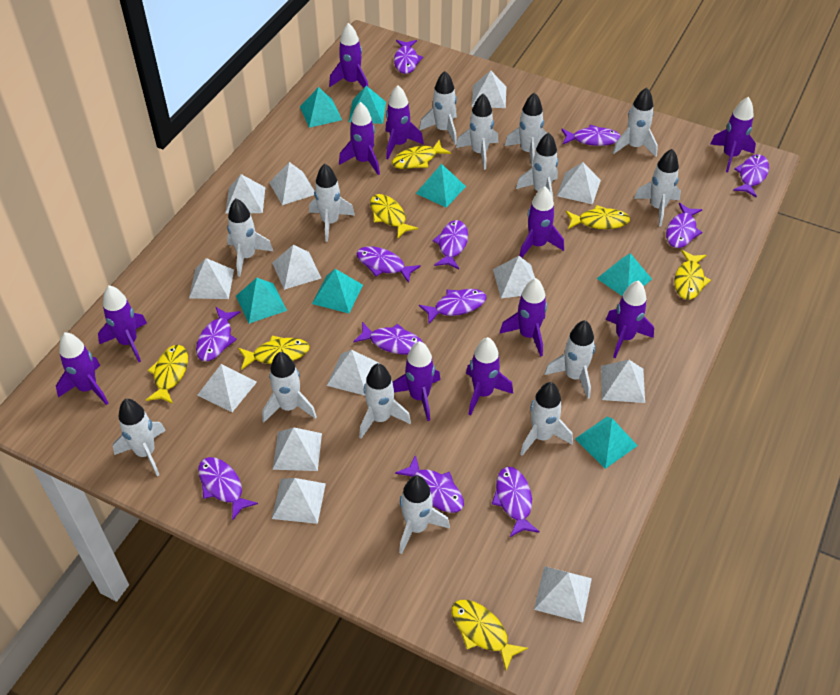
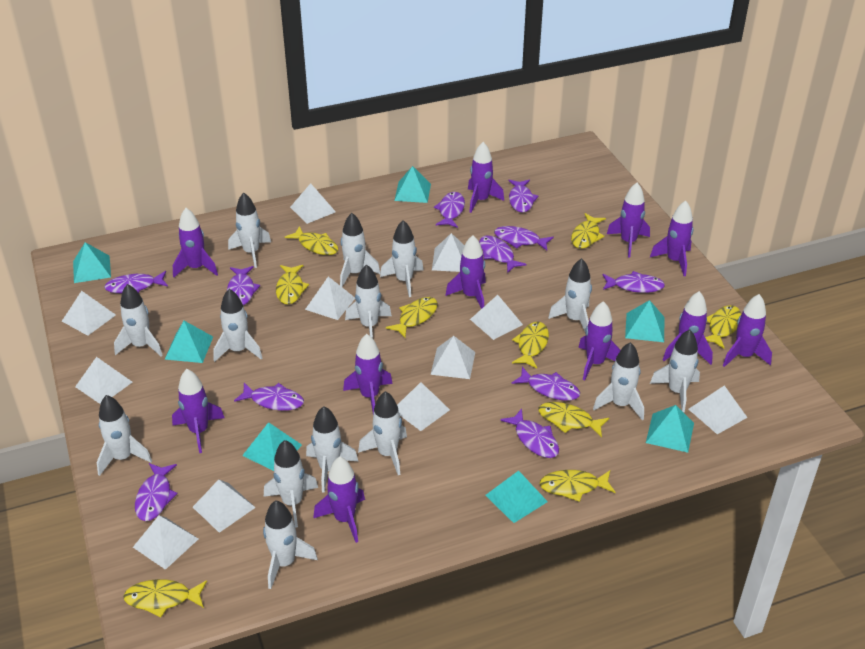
purple fish: [196,307,241,361] [198,457,258,521] [353,322,423,355] [357,246,421,283] [394,40,423,74] [395,455,464,513] [419,289,487,324] [433,220,468,269] [492,467,540,537] [561,124,621,146] [666,203,703,248] [733,154,769,198] = 12 -> [104,271,168,293] [135,463,178,521] [227,266,260,305] [234,383,304,411] [434,192,465,228] [479,235,527,273] [494,226,554,251] [500,409,559,458] [509,180,539,213] [512,367,580,401] [603,271,665,293] = 11
white pyramid: [189,258,234,299] [198,364,257,412] [225,174,265,214] [269,162,314,205] [272,245,321,290] [272,478,326,524] [273,427,322,471] [327,350,380,396] [472,70,506,108] [493,256,535,298] [534,566,592,622] [557,162,601,204] [601,360,645,403] = 13 -> [62,291,116,336] [75,357,132,404] [133,515,198,570] [193,480,256,533] [290,183,336,224] [305,277,355,320] [397,382,450,431] [430,336,475,379] [432,233,465,272] [470,295,523,340] [688,385,748,434] = 11
yellow fish: [146,345,188,404] [238,336,310,370] [370,194,418,239] [392,139,451,169] [452,600,528,670] [566,205,630,229] [674,250,711,300] = 7 -> [123,579,207,617] [276,265,309,304] [285,226,338,255] [386,297,438,338] [512,322,549,368] [538,402,609,437] [540,470,615,502] [571,213,606,249] [705,305,741,349] = 9

